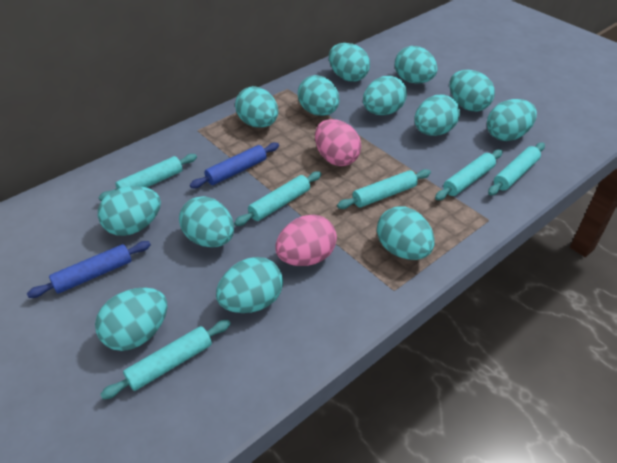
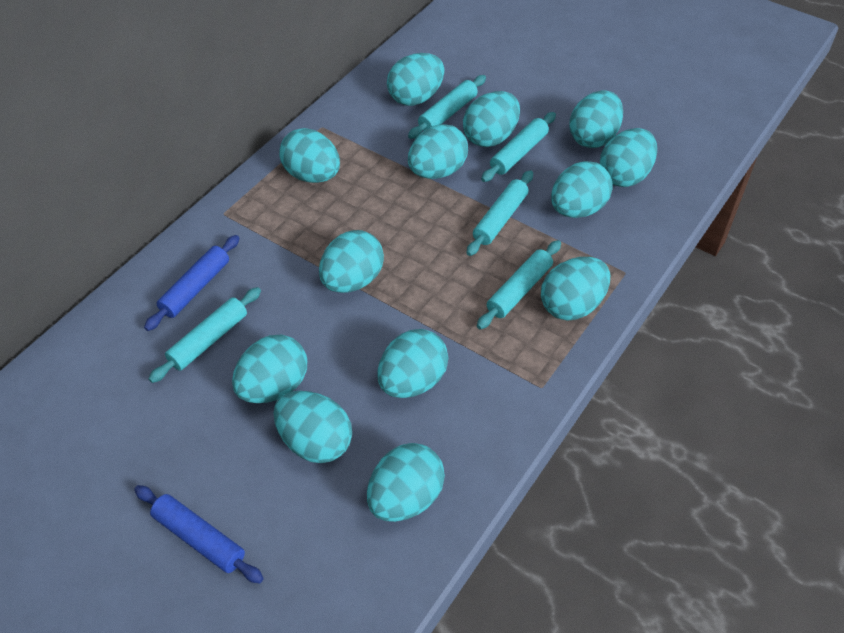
pink egg: [275,214,337,266] [315,119,361,166] = 2 -> none = 0
turquoise rolling pin: [98,154,197,201] [100,320,231,399] [234,171,321,226] [337,169,431,209] [435,150,503,200] [488,143,545,195] = 6 -> [148,287,261,383] [408,75,486,139] [466,170,533,256] [477,240,561,329] [481,112,556,182] = 5

